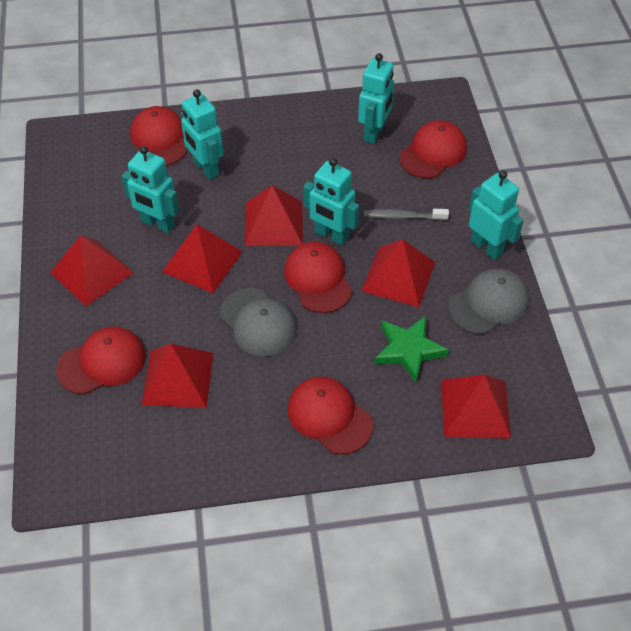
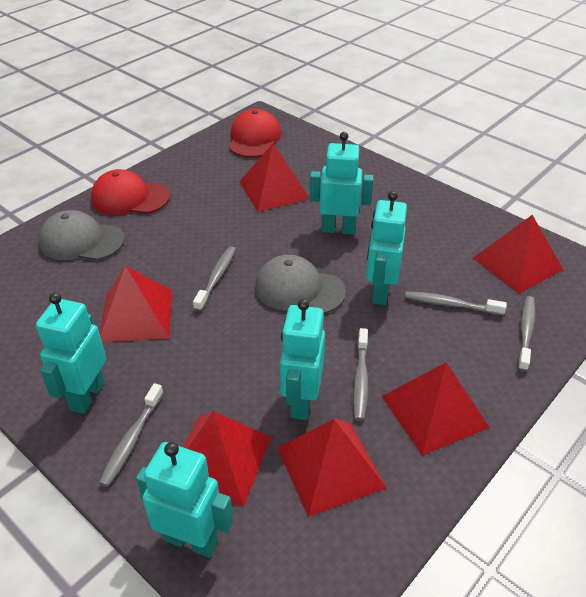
green star: [374,316,449,383] = 1 -> none = 0
grey toothbrush: [364,209,449,221] = 1 -> [99,383,163,487] [193,247,236,311] [353,328,369,421] [405,291,507,316] [518,296,536,371] = 5
red cap: [56,326,146,395] [130,106,187,166] [284,242,352,313] [287,376,373,455] [399,120,467,178] = 5 -> [91,169,170,215] [229,109,281,158] = 2

